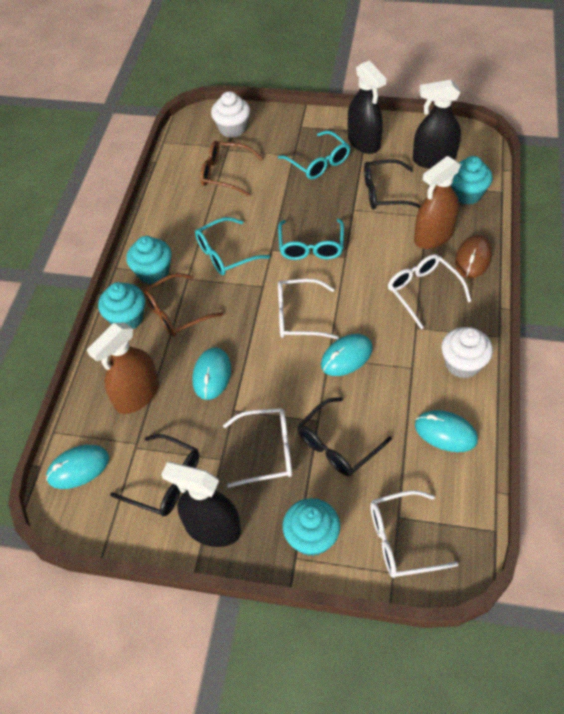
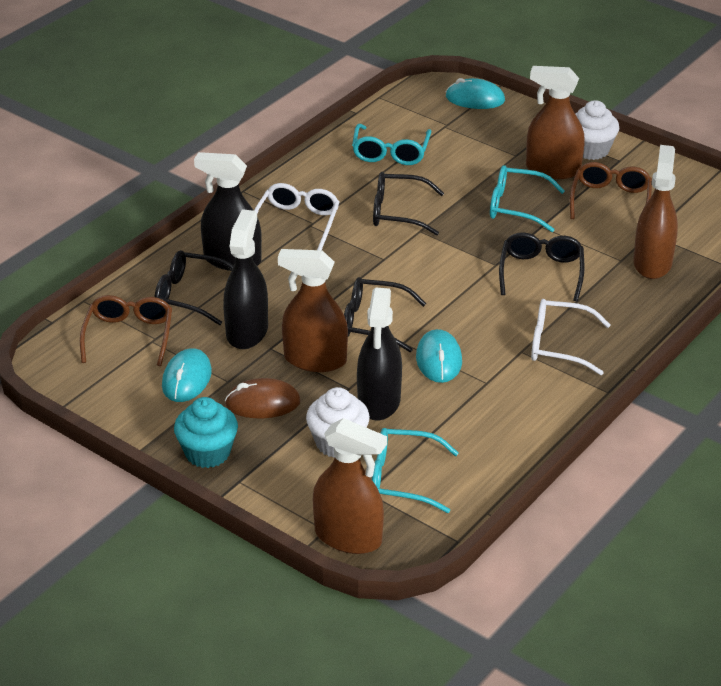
black glasses: [110,434,199,516] [298,397,392,476] [364,159,421,210] = 3 -> [155,250,233,325] [344,277,426,352] [373,172,444,235] [499,233,585,301] = 4
brown spray bottle: [87,323,159,414] [414,156,461,249] = 2 -> [278,249,348,372] [313,418,387,554] [526,66,585,179] [634,145,678,279] = 4
turquoise cupcake: [98,282,145,329] [126,236,172,284] [283,498,340,556] [451,156,493,205] = 4 -> [174,397,238,468] = 1
turquoise mouse: [46,445,109,489] [192,348,231,400] [321,334,373,376] [415,410,478,452] = 4 -> [162,348,212,402] [416,329,462,383] [446,78,505,109] = 3
white glasses: [223,408,292,488] [278,279,339,339] [370,490,458,578] [388,254,471,329] = 4 -> [254,183,339,250] [531,299,610,375] = 2

